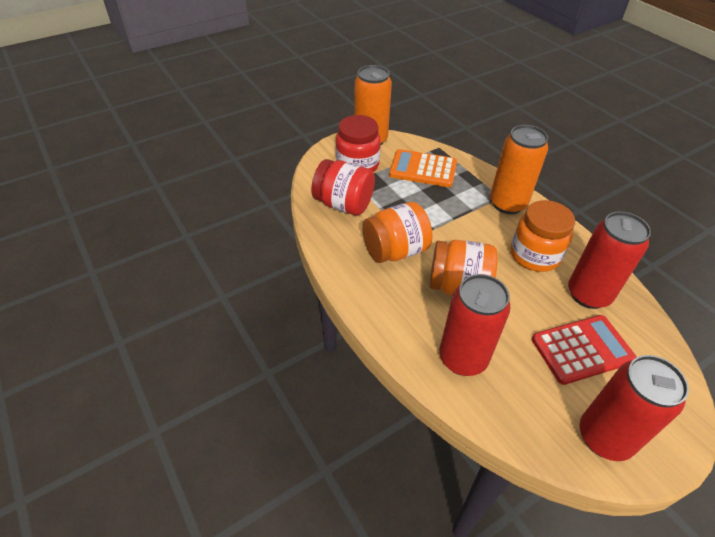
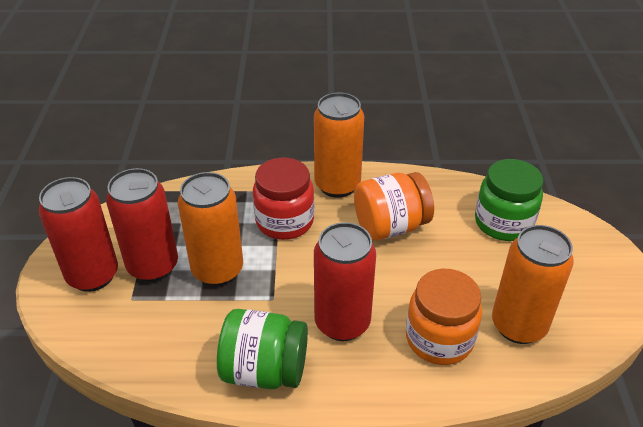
green jar: none = 0 -> [217,309,308,389] [475,159,543,241] = 2
orange calculator: [389,149,457,187] = 1 -> none = 0
orange can: [354,65,392,145] [490,125,548,214] = 2 -> [178,172,243,286] [314,93,364,198] [492,225,574,344] = 3
orange jar: [362,202,432,263] [430,240,498,295] [511,200,575,272] = 3 -> [354,172,434,241] [406,269,482,365] = 2
red calculator: [532,315,637,385] = 1 -> none = 0
red jar: [311,159,375,215] [336,115,381,172] = 2 -> [253,157,314,240] = 1

